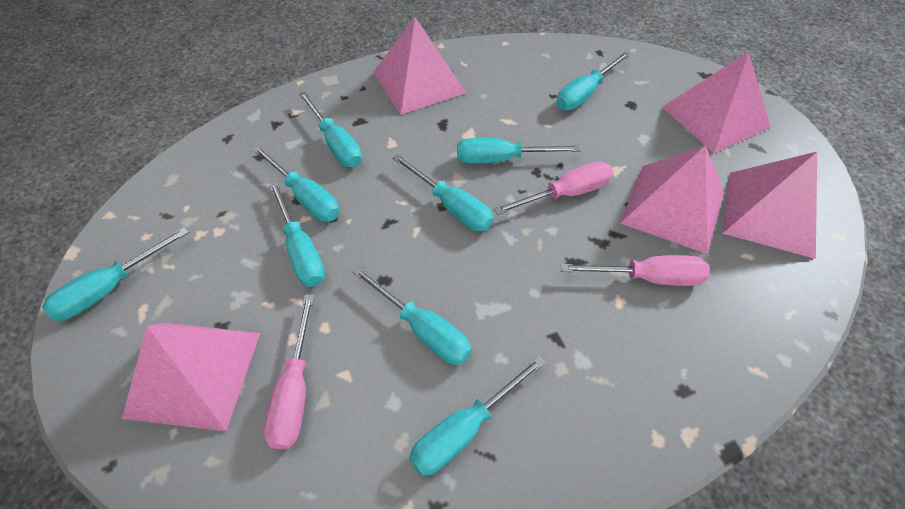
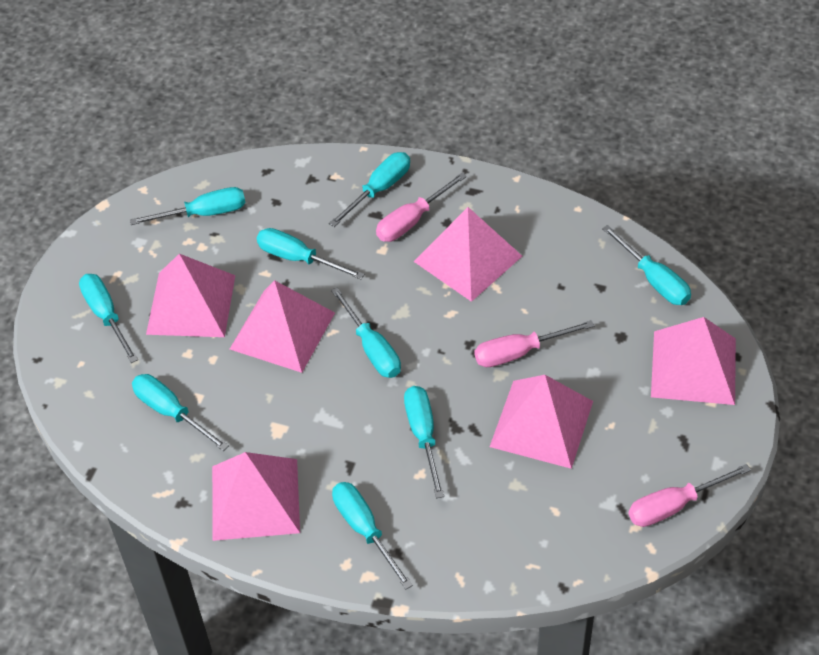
pink pyramid: [122,323,260,431] [373,17,466,115] [620,145,724,254] [662,52,771,153] [722,152,817,259] = 5 -> [146,254,235,337] [212,452,300,541] [230,280,335,373] [414,207,522,302] [490,375,593,469] [651,317,736,405] = 6

